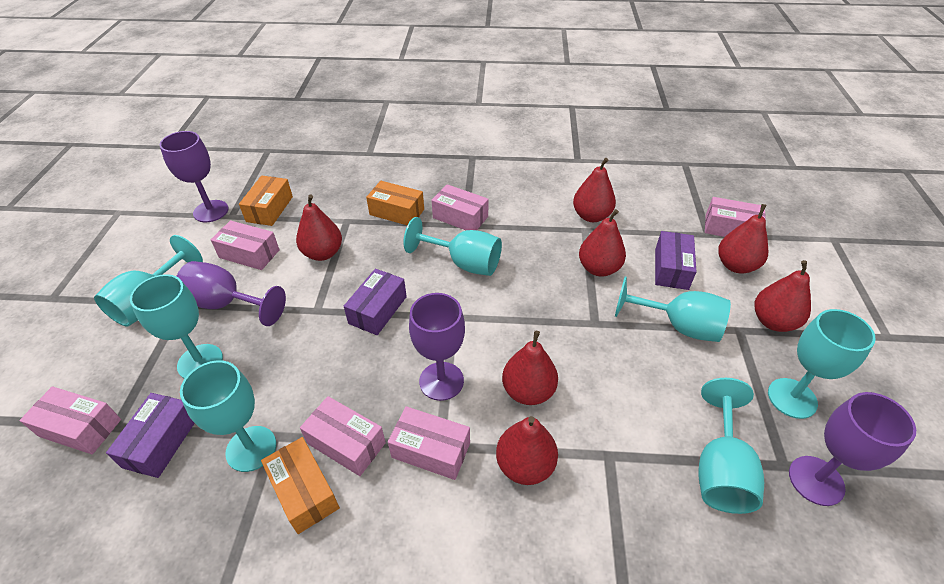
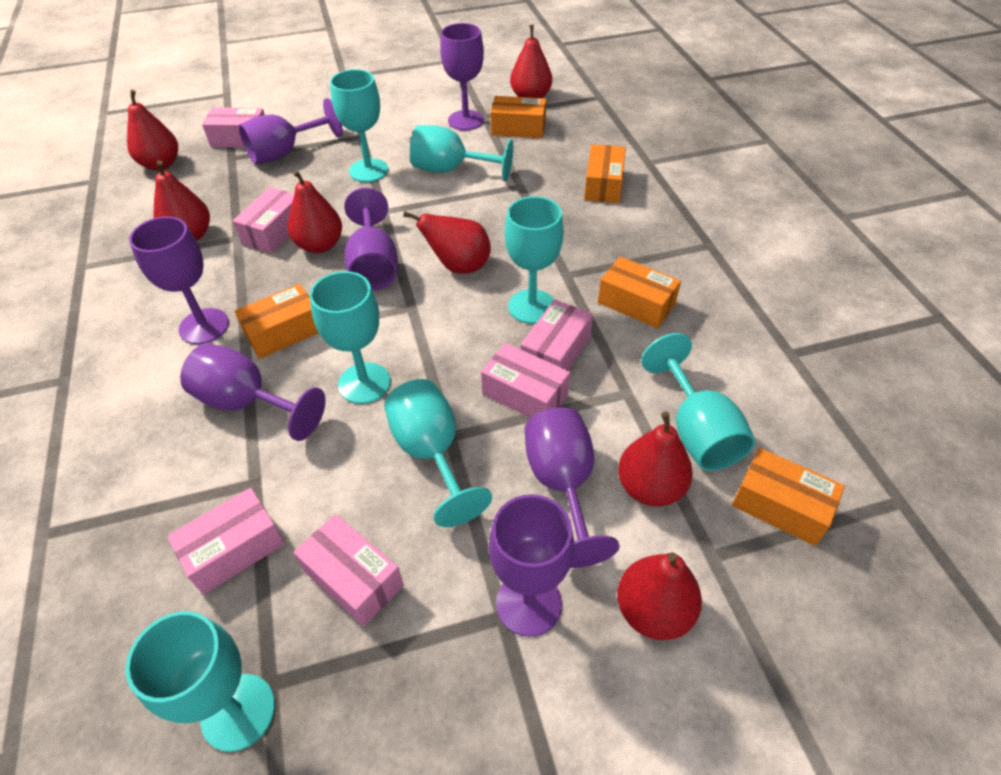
orange box: [239,175,293,226] [261,437,340,534] [366,181,424,225] = 3 -> [235,284,319,359] [491,96,546,138] [584,144,626,203] [598,256,681,329] [732,448,845,546] = 5
purple box: [106,393,195,478] [344,269,407,335] [655,231,696,290] = 3 -> none = 0
purple goblet: [160,131,229,222] [177,261,286,326] [409,293,465,401] [789,392,916,506] = 4 -> [129,216,229,344] [180,343,326,441] [239,98,343,164] [344,188,398,291] [440,23,484,130] [489,494,574,637] [524,407,620,568] = 7

